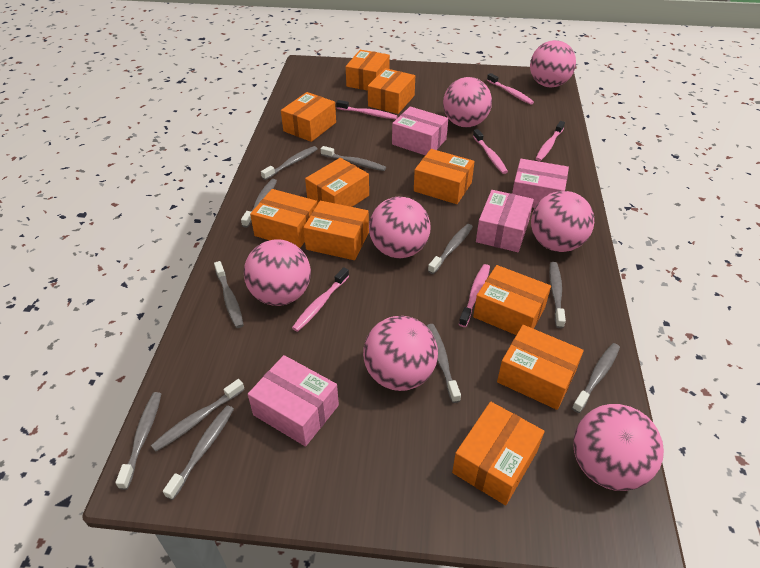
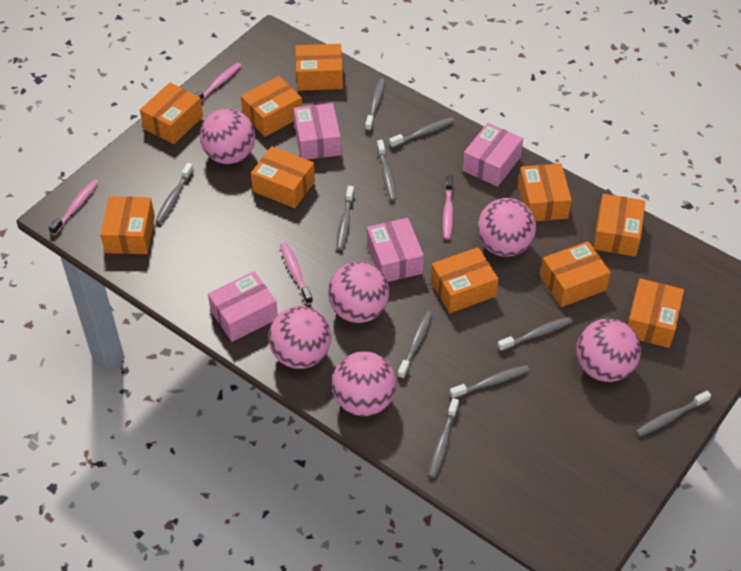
grey toothbrush: [115,392,161,490] [151,379,245,452] [163,405,234,500] [214,261,244,328] [241,179,277,228] [261,146,317,180] [321,146,386,171] [427,324,461,403] [428,224,473,274] [549,262,566,328] [572,343,620,413] = 11 -> [155,163,194,223] [336,186,354,251] [365,78,385,131] [377,140,397,201] [389,117,455,148] [398,311,432,379] [428,398,459,478] [450,365,530,398] [497,316,573,351] [636,390,711,437] = 10
pink ball: [244,239,311,306] [363,316,438,391] [369,197,430,258] [443,77,492,127] [530,40,576,87] [531,191,594,252] [573,404,664,491] = 7 -> [200,108,255,164] [268,306,331,369] [328,262,389,323] [332,351,396,416] [477,198,536,257] [576,319,641,382] = 6
pink toothbrush: [292,267,349,332] [336,100,398,119] [459,264,490,327] [473,129,508,174] [487,73,534,105] [536,121,565,161] = 6 -> [49,179,99,235] [195,63,242,102] [280,243,313,305] [443,175,453,240] = 4

